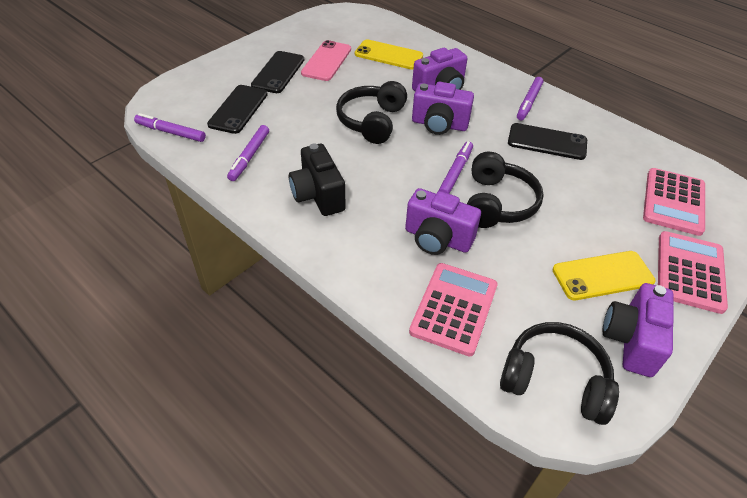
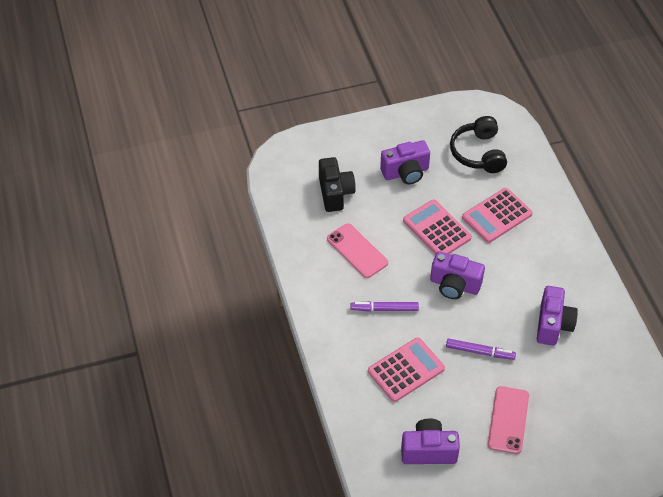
black headphones: [336,81,407,144] [467,152,544,228] [500,322,619,425] = 3 -> [450,116,507,173] = 1
black phone: [207,85,268,134] [251,51,304,93] [508,123,587,160] = 3 -> none = 0
pink phone: [301,40,351,81] = 1 -> [327,223,388,278] [488,386,529,454] = 2
purple marker: [134,113,206,142] [227,125,269,181] [438,141,473,194] [517,77,543,120] = 4 -> [350,301,419,312] [446,339,516,360] = 2
yellow phone: [355,39,423,69] [552,251,656,300] = 2 -> none = 0

